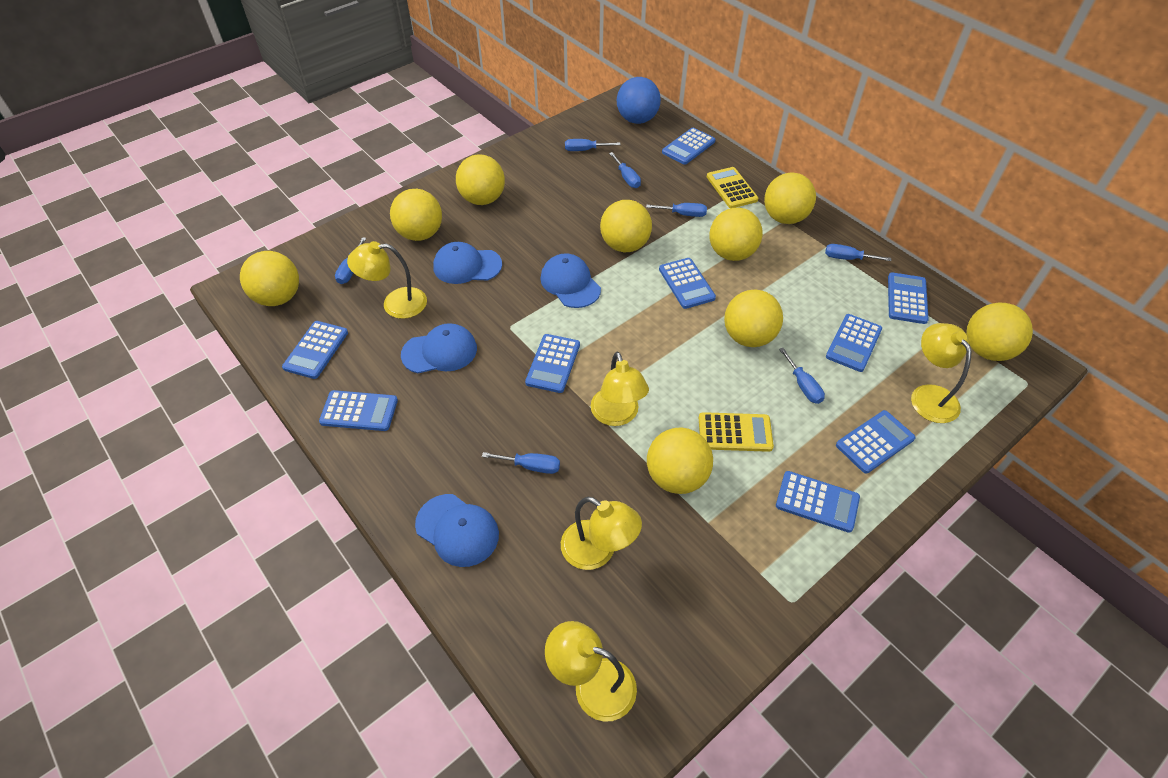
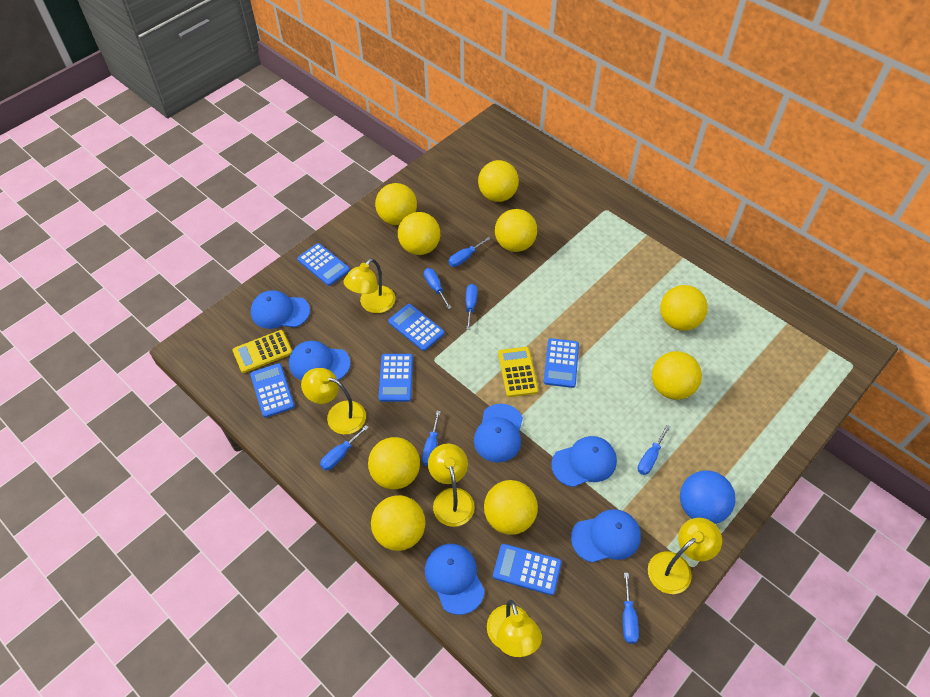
blue calculator: [282,321,348,379] [319,390,398,431] [525,334,580,393] [659,258,716,309] [662,128,715,165] [776,471,860,533] [826,314,882,372] [836,410,915,474] [888,273,929,324] = 9 -> [250,363,295,418] [297,243,350,286] [378,354,413,402] [388,304,445,351] [493,544,562,595] [544,338,579,388] = 6
blue cap: [401,323,477,373] [415,494,499,567] [433,242,502,284] [541,253,601,308] = 4 -> [251,290,310,329] [289,341,350,380] [425,544,485,615] [474,404,523,462] [551,436,617,487] [571,509,641,563] = 6

